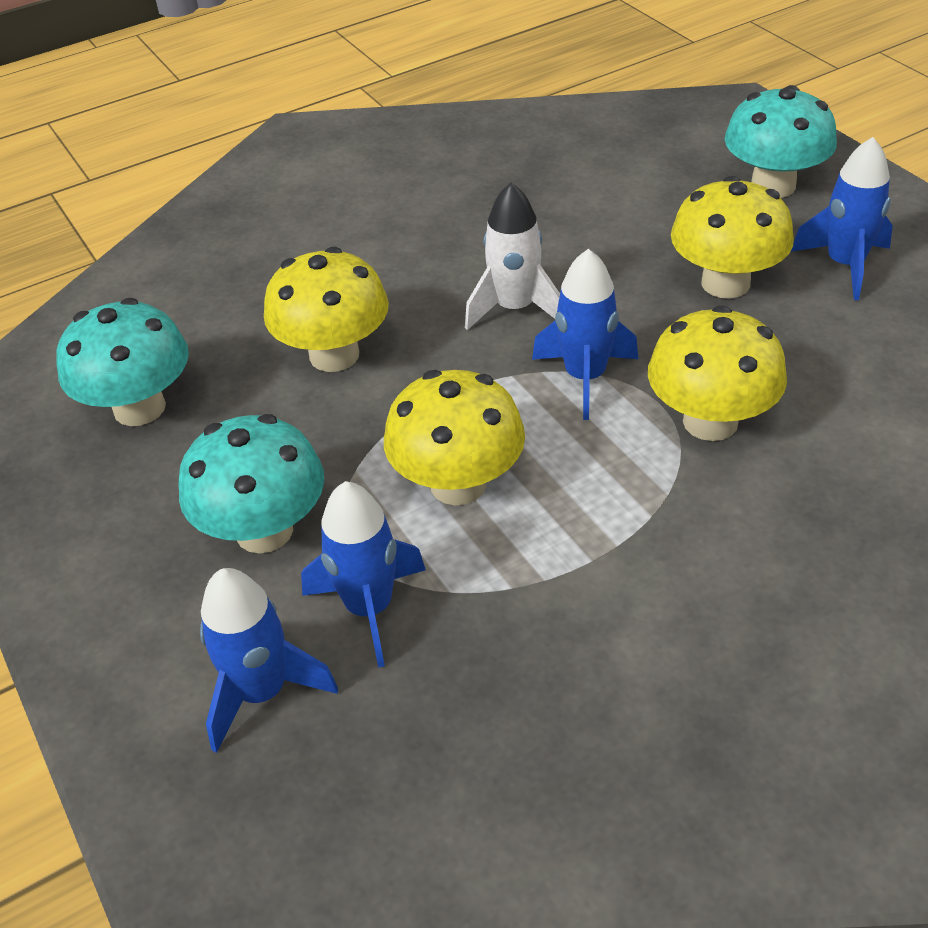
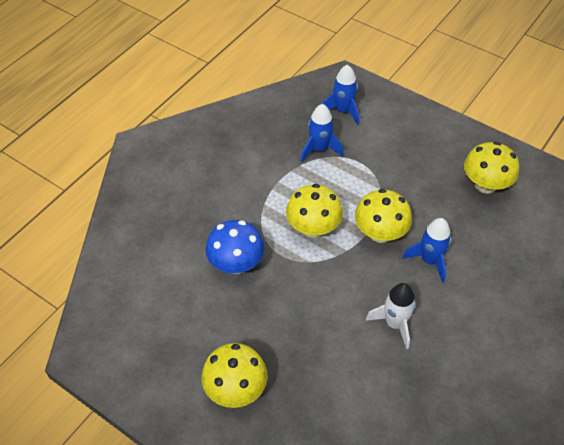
blue mushroom: none = 0 -> [206,220,264,274] = 1
blue rocket: [200,568,338,753] [301,481,426,668] [532,249,638,420] [791,137,893,300] = 4 -> [301,104,344,162] [322,65,359,125] [402,218,451,283] = 3
turquoise mushroom: [57,298,189,426] [178,414,324,554] [725,85,837,198] = 3 -> none = 0

